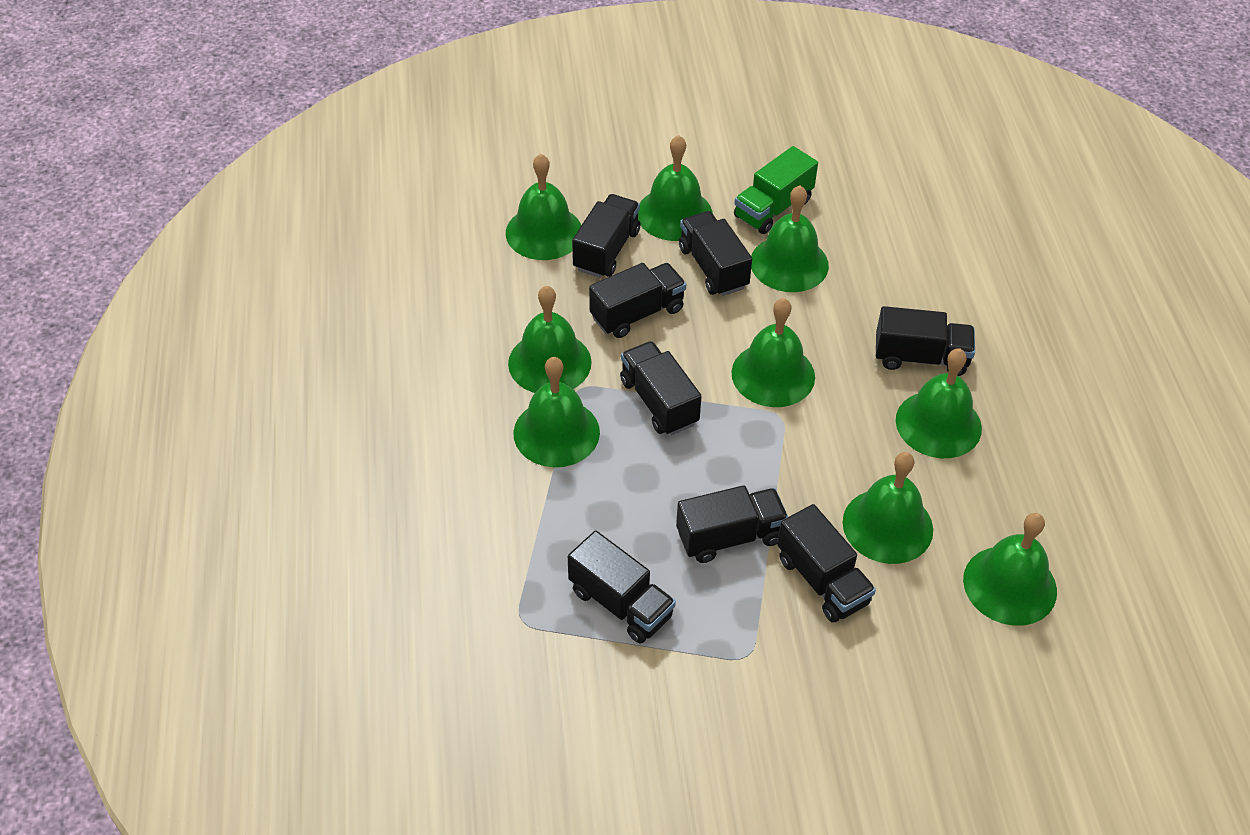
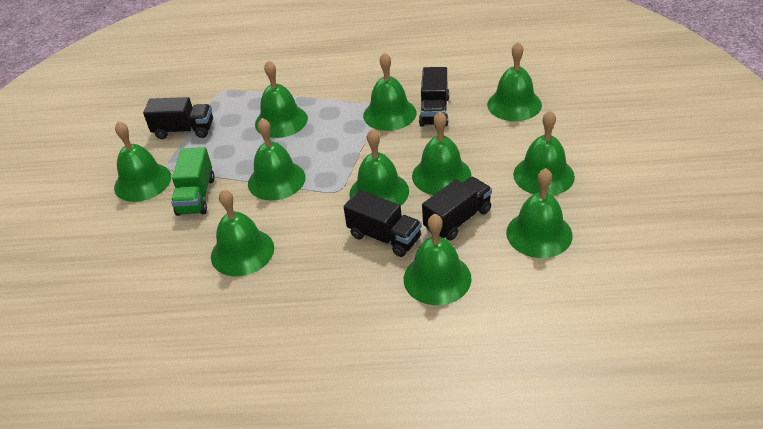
black truck: [568,530,676,644] [572,194,640,278] [589,263,686,338] [620,341,702,435] [676,485,788,563] [679,211,752,296] [777,504,876,623] [876,306,975,376] = 8 -> [143,97,213,139] [344,190,422,257] [419,67,450,127] [422,177,492,240] = 4
green bell: [506,154,581,260] [508,286,592,393] [513,357,600,467] [638,135,713,241] [731,298,815,407] [751,185,829,292] [842,452,933,564] [896,348,982,458] [963,513,1057,626] = 9 -> [114,121,171,202] [211,189,274,276] [248,118,305,200] [255,60,308,138] [349,129,409,205] [363,52,417,131] [404,214,472,305] [412,112,471,195] [487,42,542,121] [506,168,573,258] [513,110,575,196] = 11

